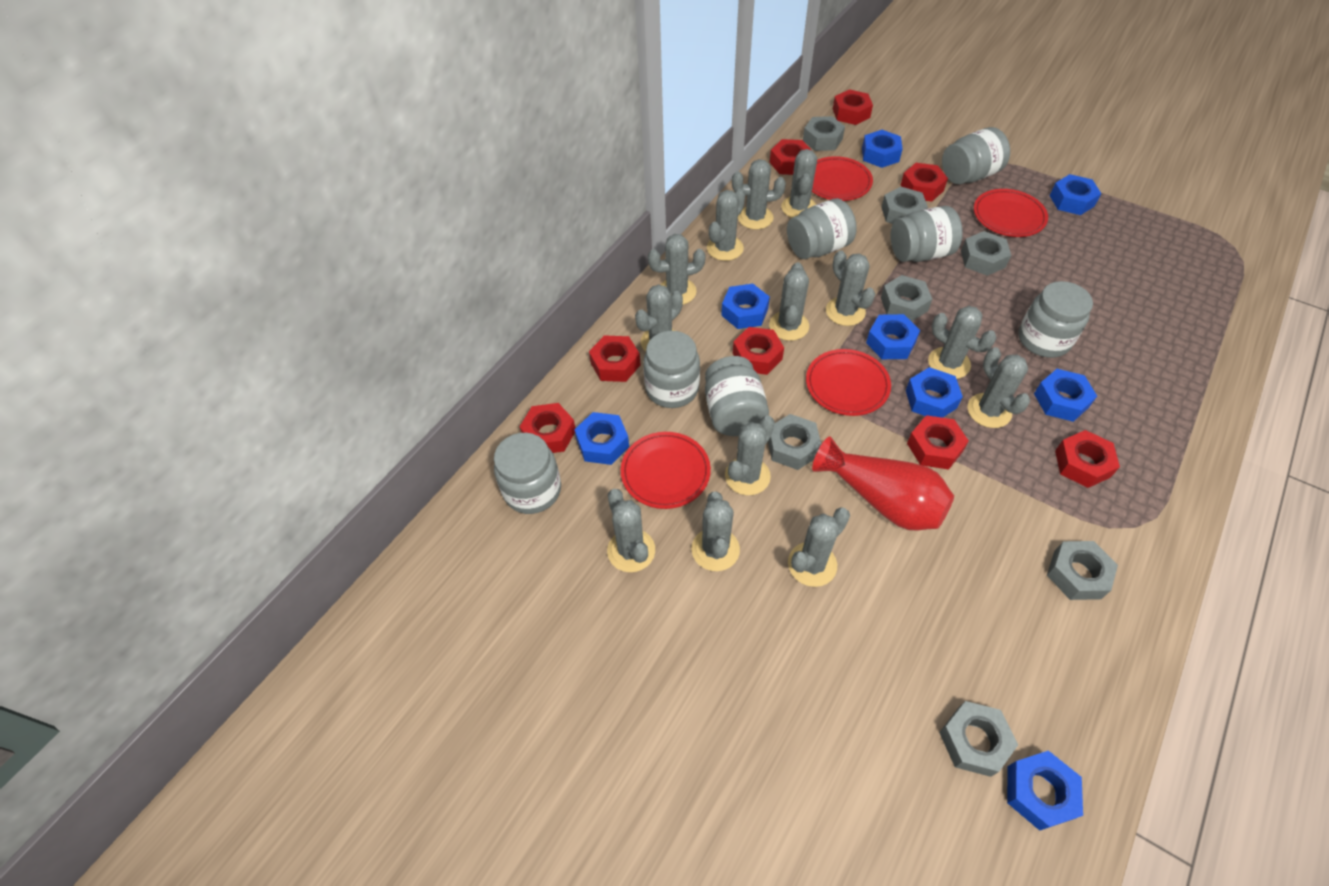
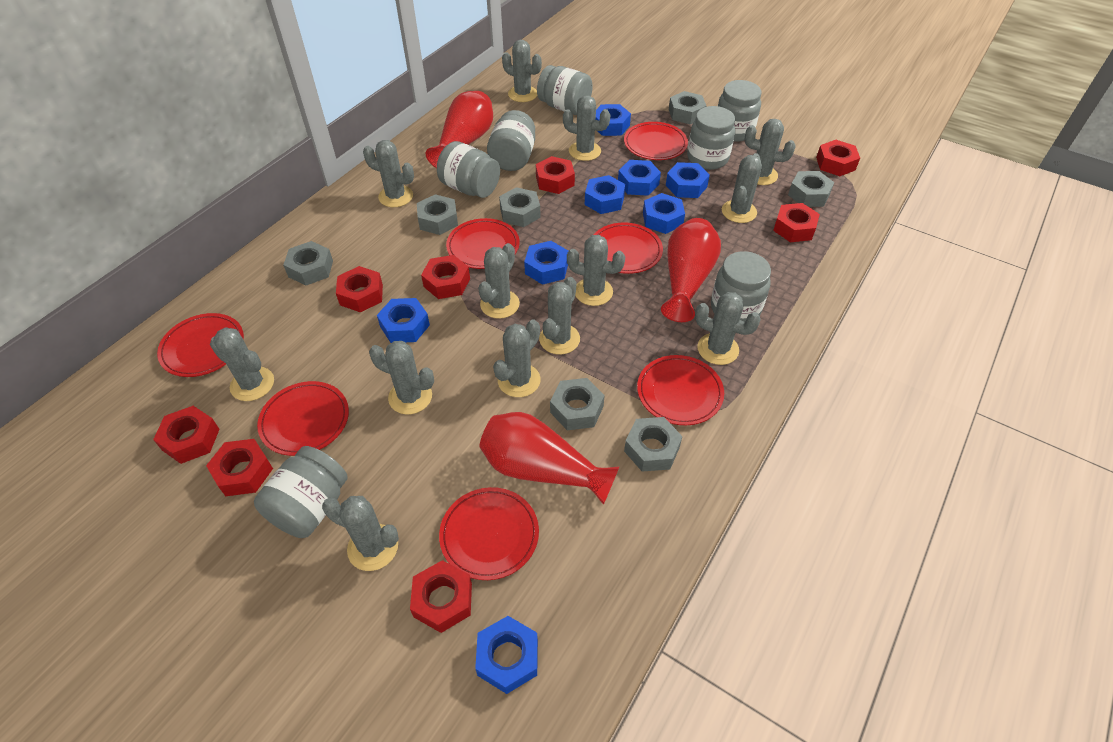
red plate: [621,432,711,509] [806,349,891,416] [812,156,873,201] [974,189,1048,237] = 4 -> [157,313,244,377] [257,381,349,456] [439,487,539,580] [446,218,520,269] [594,222,663,274] [624,122,688,160] [637,355,724,425] = 7
red vase: [812,436,954,530] = 1 -> [426,91,493,168] [479,412,619,505] [661,218,721,322] = 3

